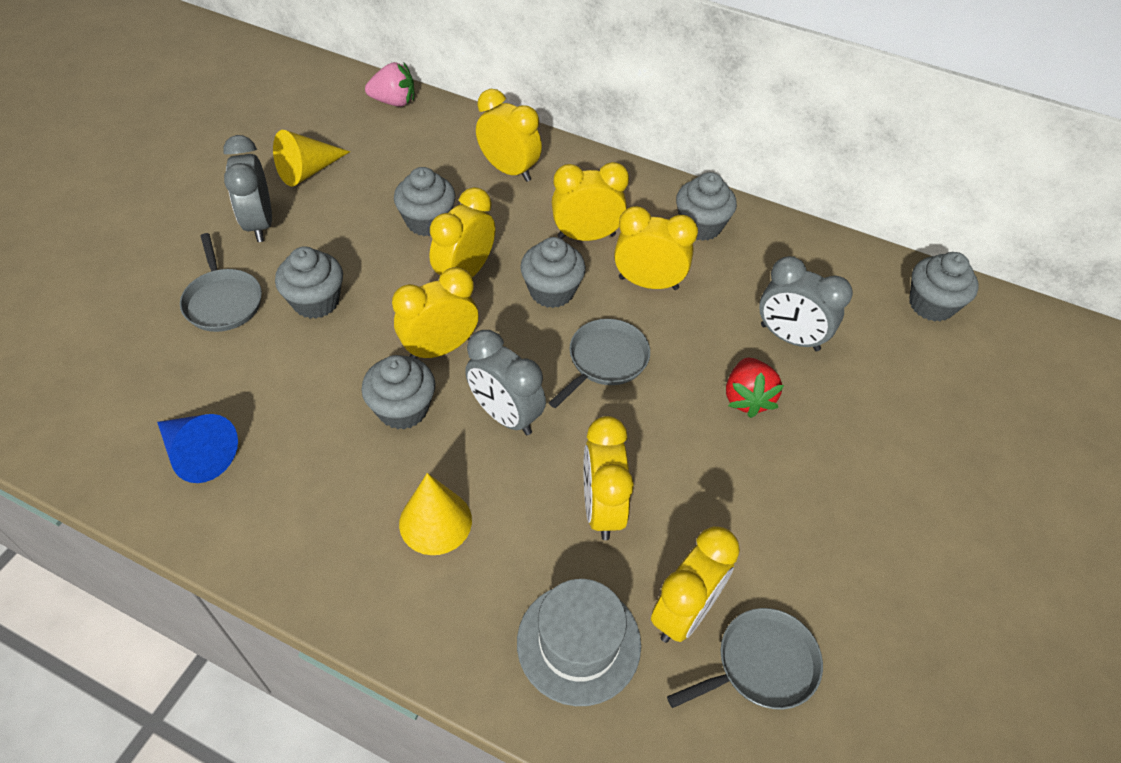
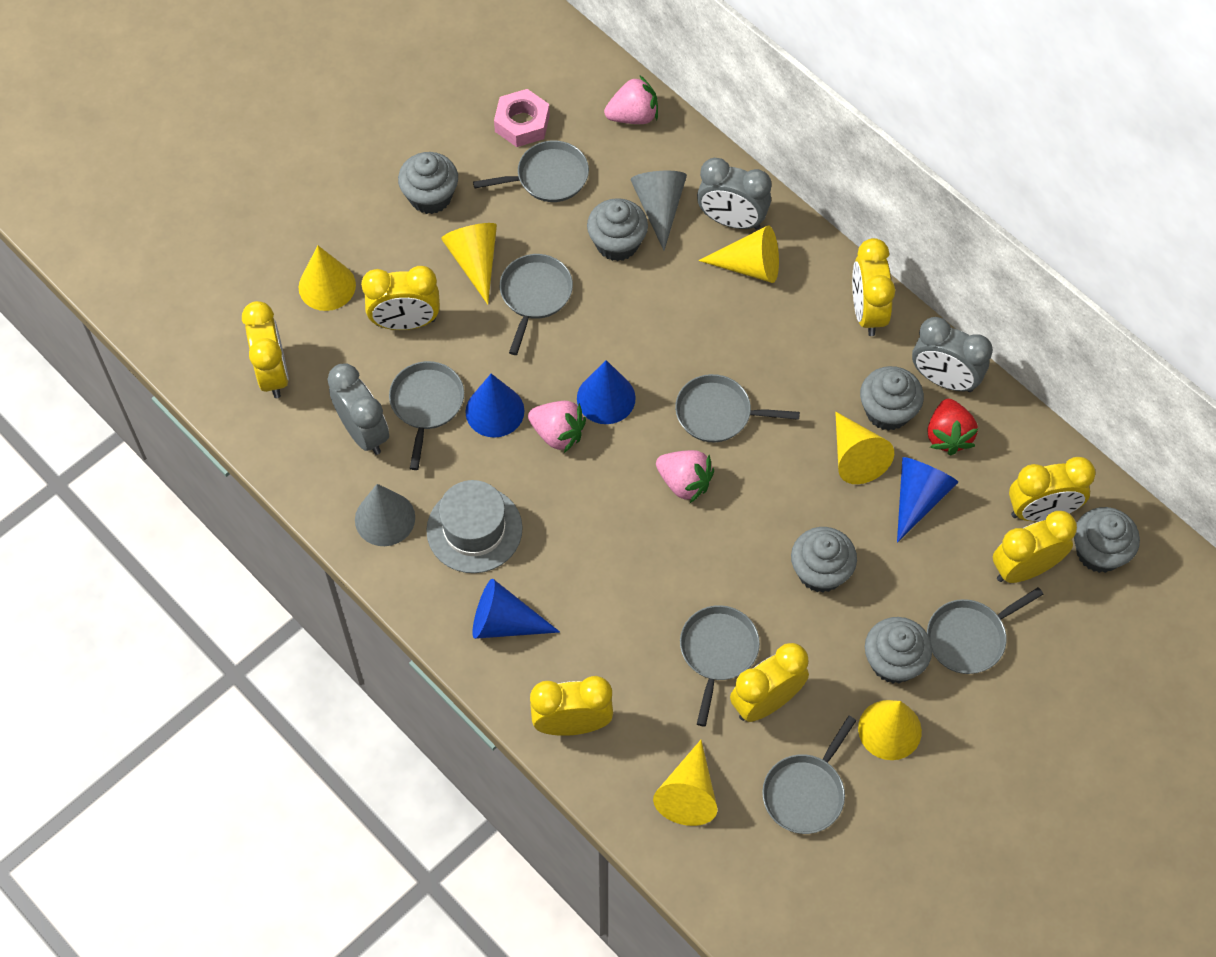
blue cone: [157,414,238,483] = 1 -> [465,374,524,438] [472,579,560,639] [577,360,636,424] [897,457,958,543] = 4
grey cone: none = 0 -> [355,484,415,546] [631,171,687,250] = 2
grey pan: [180,233,262,332] [549,319,650,408] [667,608,823,710] = 3 -> [389,361,464,470] [473,140,589,202] [500,254,573,355] [675,374,800,442] [680,605,760,727] [762,716,857,834] [927,587,1043,674] = 7
pink nut: none = 0 -> [494,89,550,147] = 1
pink strawberry: [365,62,414,107] = 1 -> [528,401,586,453] [604,76,658,124] [656,450,714,503] = 3
yellow cone: [273,130,350,187] [399,473,472,555] = 2 -> [299,245,356,311] [441,223,497,304] [653,740,717,826] [699,225,779,283] [835,412,894,484] [858,700,922,760] = 6

